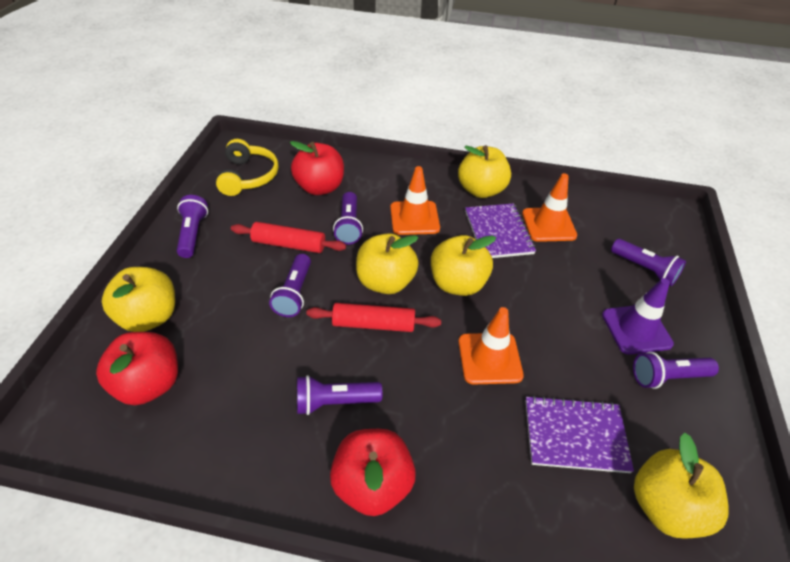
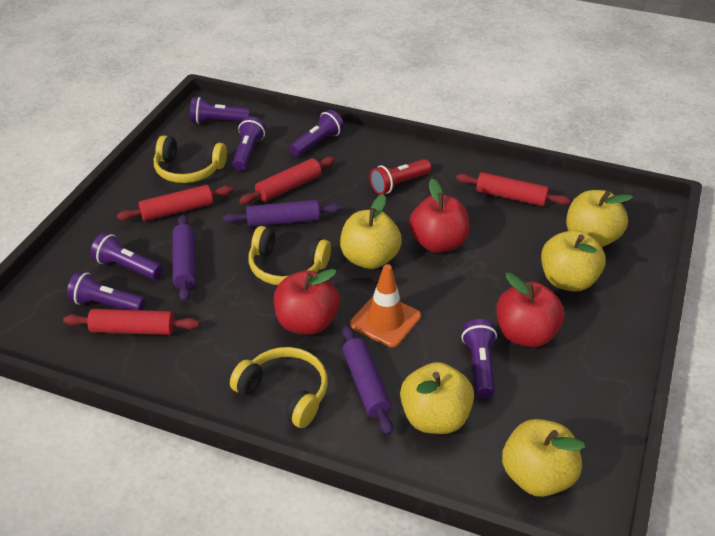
orange traffic cone: [390,166,440,235] [458,307,524,384] [522,173,577,242] = 3 -> [350,264,421,347] = 1
purple notebook: [465,203,536,258] [526,396,634,473] = 2 -> none = 0
purple rolling pin: none = 0 -> [172,214,196,302] [223,200,342,227] [342,325,393,435] = 3
purple traffic cone: [602,278,674,355] = 1 -> none = 0
red flashlight: none = 0 -> [370,159,431,195] = 1
red rolling pin: [231,222,346,253] [306,303,441,332] = 2 -> [63,309,199,335] [117,185,233,221] [239,156,335,204] [456,172,570,206] = 4
yellow headphones: [216,139,279,196] = 1 -> [154,135,227,183] [230,347,328,428] [248,226,331,285] = 3

